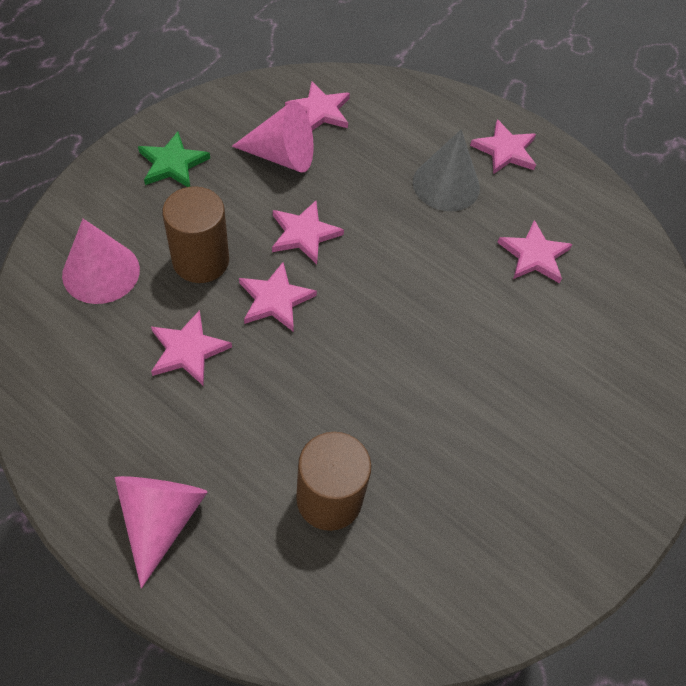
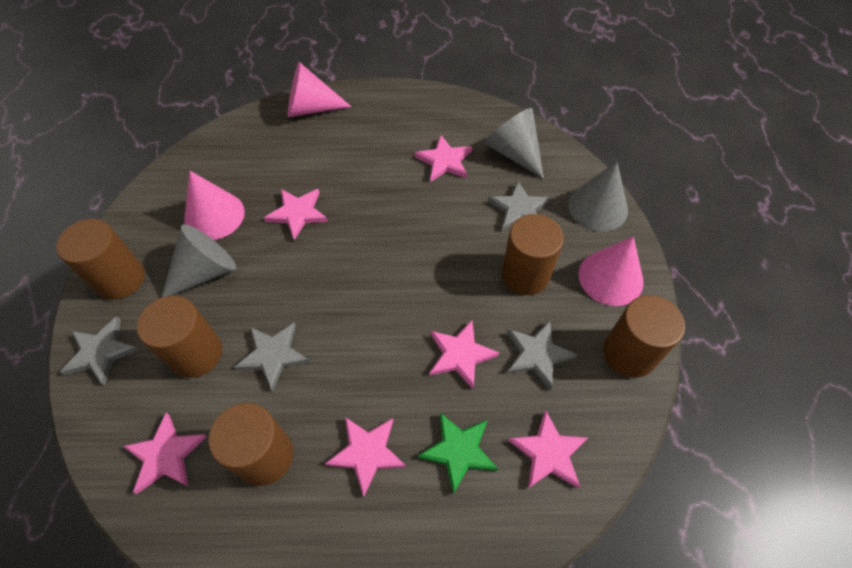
brown cylinder: [162,186,229,283] [296,432,371,531] = 2 -> [56,219,145,300] [137,295,222,378] [208,403,294,486] [501,214,564,295] [603,295,685,378] = 5
grey cone: [413,129,480,211] = 1 -> [161,224,236,298] [484,108,544,179] [568,162,628,232] = 3
grey star: none = 0 -> [60,316,139,386] [234,323,309,392] [488,181,550,231] [507,320,578,390] = 4

